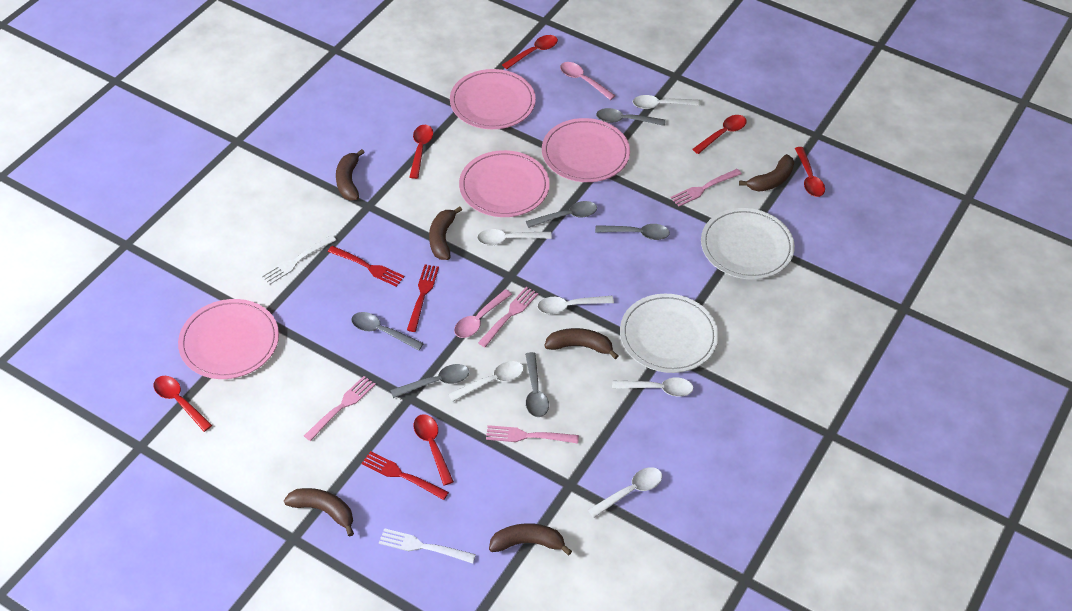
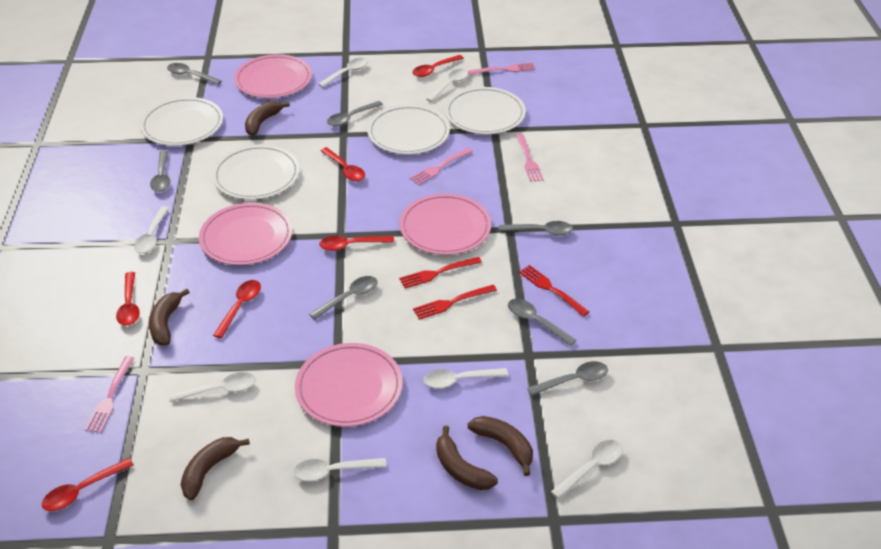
brown banana: [284,488,354,537] [336,149,365,201] [429,206,462,260] [489,523,572,555] [544,328,618,359] [739,154,794,192] = 6 -> [149,289,190,345] [180,437,250,500] [245,101,290,136] [436,426,498,490] [468,416,533,476] = 5
grey spoon: [351,312,424,350] [390,364,469,398] [525,352,549,417] [526,201,597,228] [595,224,670,240] [596,108,665,126] = 6 -> [150,150,171,192] [167,63,222,85] [309,276,378,320] [327,101,383,126] [499,221,573,236] [508,299,576,346] [527,361,608,396] = 7
pink spoon: [454,289,512,338] [560,62,616,100] = 2 -> none = 0
white fork: [261,235,336,285] [379,528,476,564] = 2 -> none = 0
white plate: [620,294,718,373] [701,208,795,279] = 2 -> [140,97,223,146] [212,145,300,200] [367,105,450,154] [445,87,526,134] = 4
white spoon: [448,361,524,402] [477,229,552,246] [537,296,614,314] [588,467,662,518] [612,378,694,397] [633,95,701,109] = 6 -> [134,206,169,254] [169,372,256,402] [293,458,387,481] [318,58,368,87] [424,368,508,388] [426,69,468,102] [551,440,623,499] = 7

